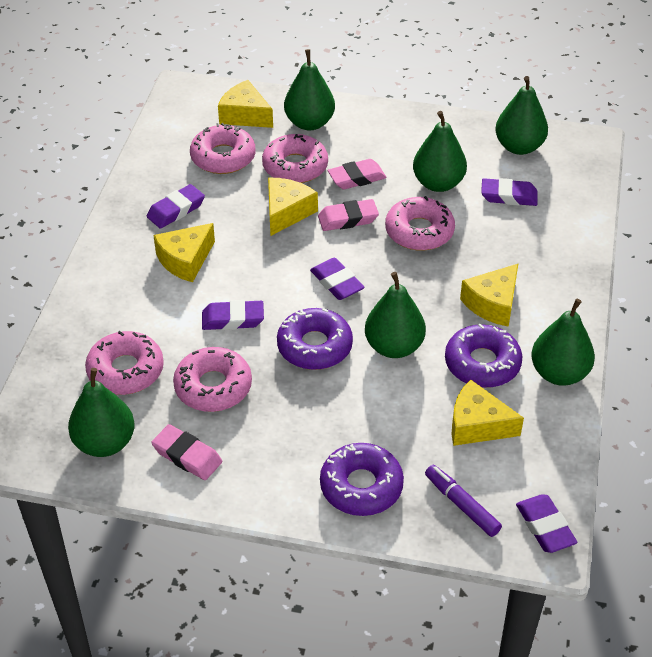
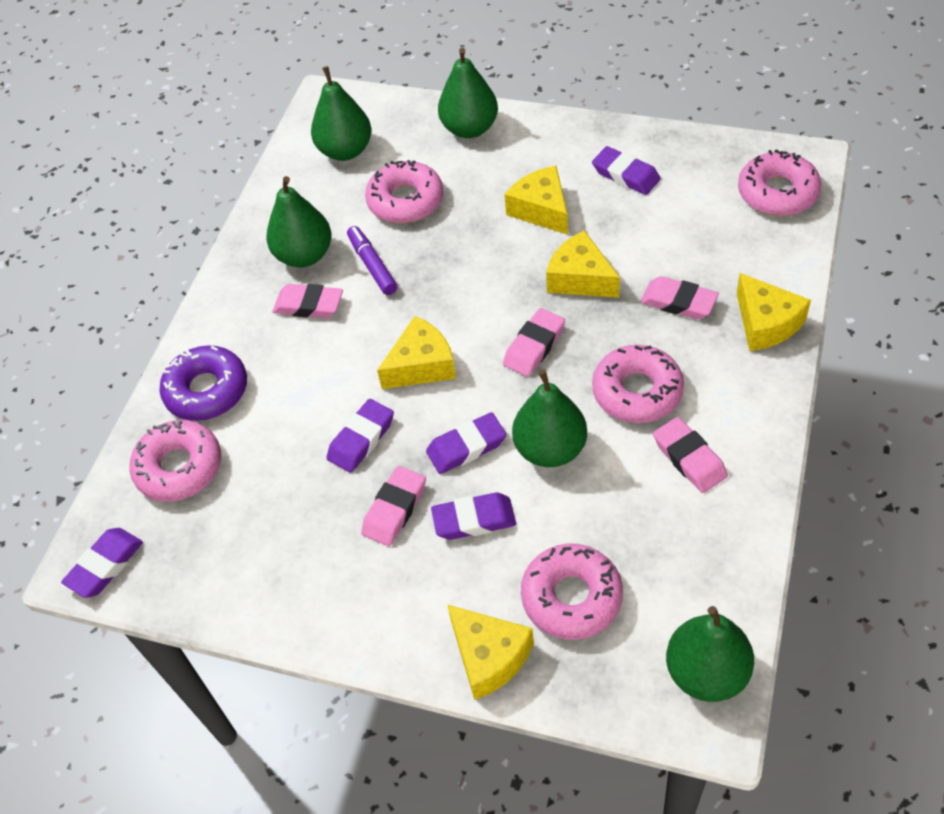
green pear: [68,368,135,457] [284,49,335,131] [365,272,426,358] [413,111,467,192] [495,76,548,155] [531,299,595,386] = 6 -> [266,176,332,267] [311,66,371,161] [438,48,498,138] [512,370,587,467] [666,606,754,702] = 5
pink eraser: [151,424,222,480] [318,199,379,231] [328,159,387,189] = 3 -> [273,284,343,318] [361,466,426,546] [503,308,565,377] [641,276,719,319] [653,417,728,493] = 5
purple donut: [277,308,353,370] [320,443,404,516] [445,324,522,388] = 3 -> [160,345,247,421] = 1

